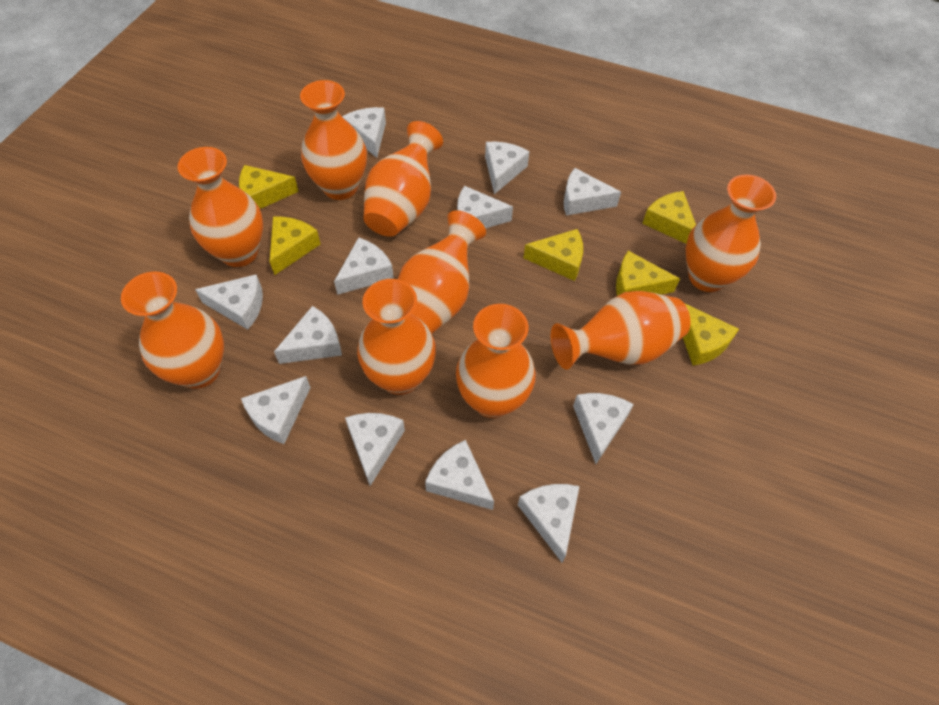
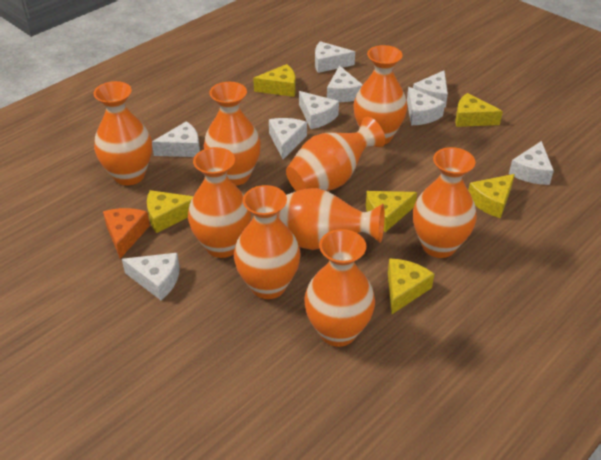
orange cheese: none = 0 -> [103,208,150,259] = 1
white cheese: [195,274,263,330] [241,376,311,444] [274,306,342,364] [334,237,394,295] [342,107,386,158] [345,413,405,486] [425,440,494,510] [457,186,513,228] [485,142,530,194] [518,484,580,562] [564,168,621,216] [573,393,634,464] = 12 -> [122,253,180,300] [152,121,200,157] [269,118,307,159] [299,91,339,129] [315,41,355,73] [327,66,363,102] [407,87,445,125] [413,70,448,107] [509,141,554,185] = 9

